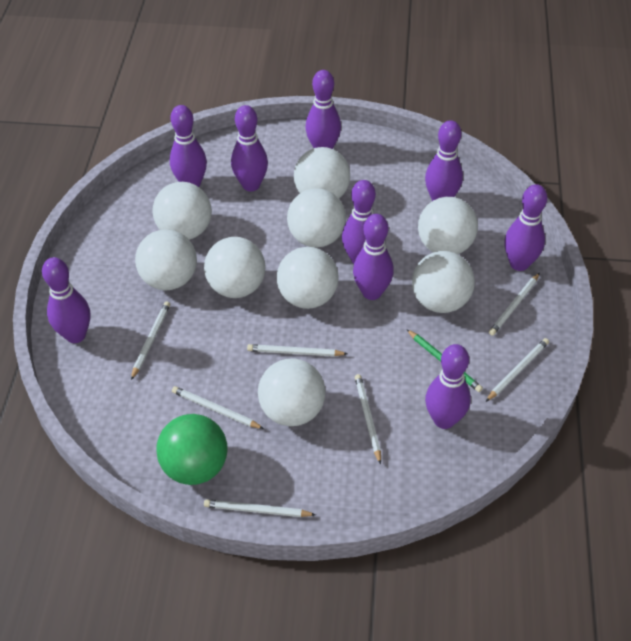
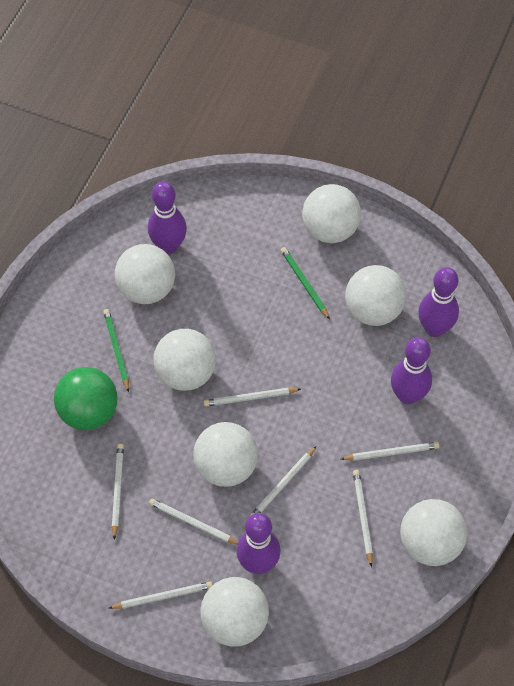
green pencil: [406,329,483,392] = 1 -> [103,309,129,392] [281,247,330,320] = 2
purple bowling pin: [42,257,90,343] [170,105,207,187] [231,105,268,191] [305,70,341,149] [342,180,376,264] [353,214,394,300] [425,120,463,201] [425,344,471,429] [504,184,547,271] = 9 -> [148,182,187,254] [237,513,280,574] [391,337,432,405] [418,267,459,337] = 4
white ball: [135,229,197,290] [153,182,212,240] [204,237,266,298] [258,358,325,426] [277,247,339,309] [287,188,346,247] [294,147,350,198] [412,251,475,313] [418,197,478,254] = 9 -> [115,244,175,304] [154,329,216,391] [193,422,258,487] [200,577,269,647] [302,184,361,243] [345,265,406,326] [400,499,467,566] = 7

